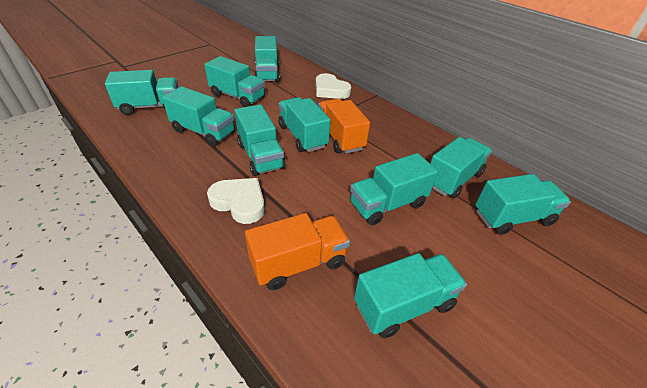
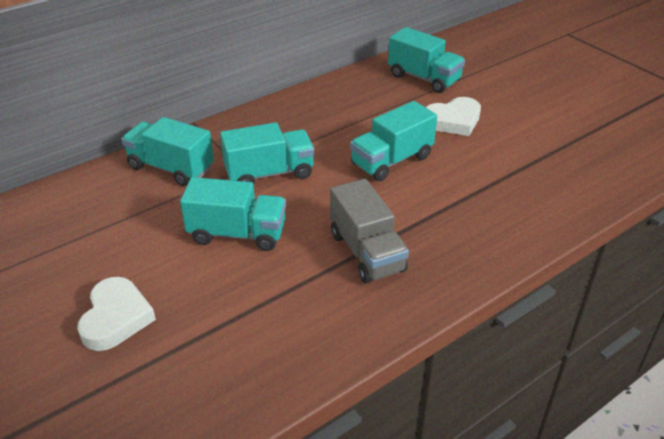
grey truck: none = 0 -> [330,179,409,284] = 1
orange truck: [245,213,350,290] [318,99,370,154] = 2 -> none = 0
turquoise truck: [105,70,178,115] [162,86,235,147] [204,56,265,107] [235,104,286,176] [254,36,280,83] [278,97,331,152] [350,153,438,226] [354,253,467,338] [430,137,492,199] [475,174,571,235] = 10 -> [121,117,214,186] [180,177,286,251] [220,122,315,184] [350,101,437,181] [388,27,465,93] = 5

